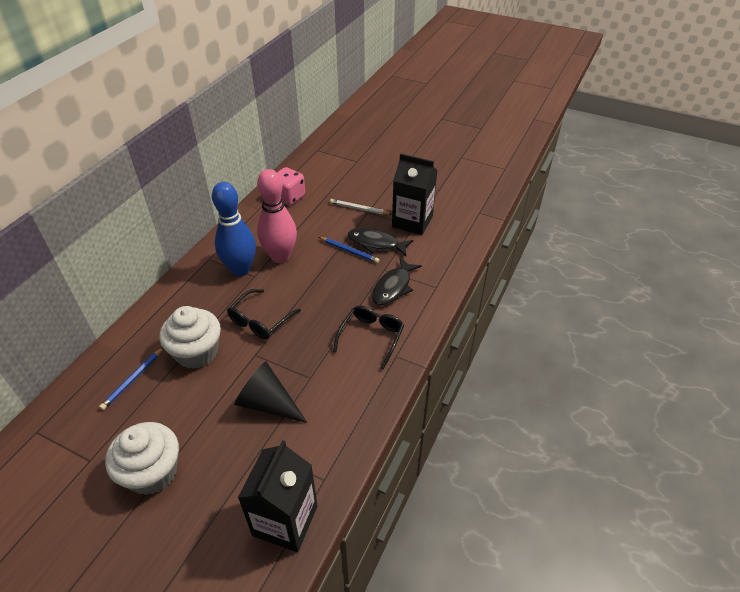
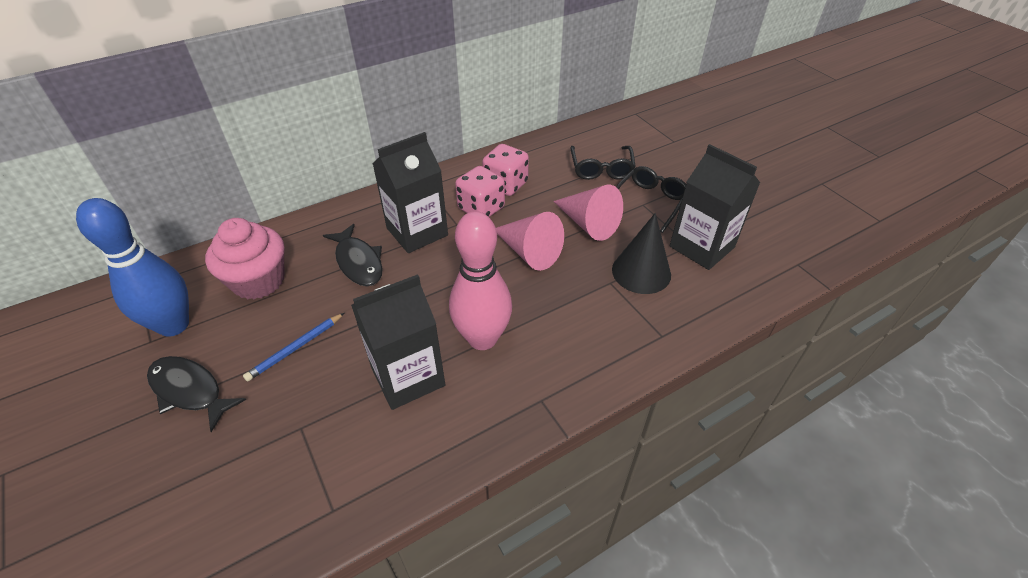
black carton: [238,440,318,552] [392,153,438,235] = 2 -> [351,274,445,410] [373,132,448,253] [670,144,760,270] = 3
blue pencil: [99,347,163,410] [319,237,379,263] = 2 -> [243,313,344,381] = 1
pink cone: none = 0 -> [496,212,564,271] [553,185,623,241] = 2
pink cupcake: none = 0 -> [205,218,284,300] = 1
pink dice: [277,167,305,205] = 1 -> [455,166,505,217] [482,144,529,196] = 2
white cupcake: [105,422,179,495] [159,306,221,369] = 2 -> none = 0
white pencil: [330,199,391,215] = 1 -> none = 0

